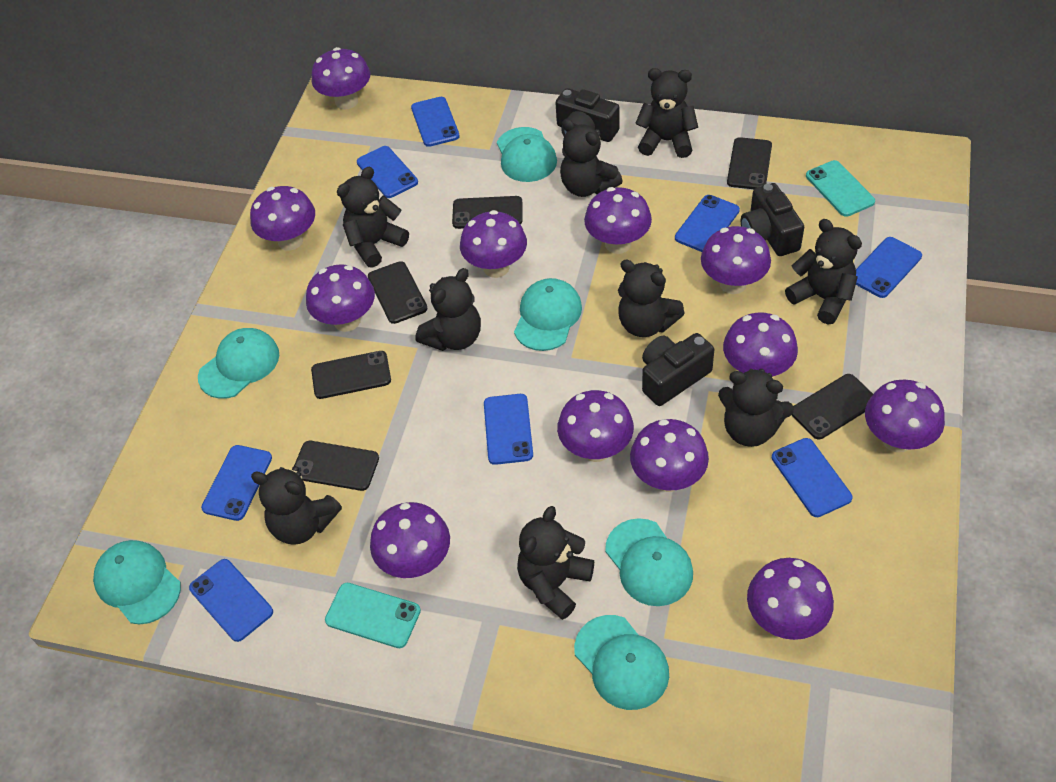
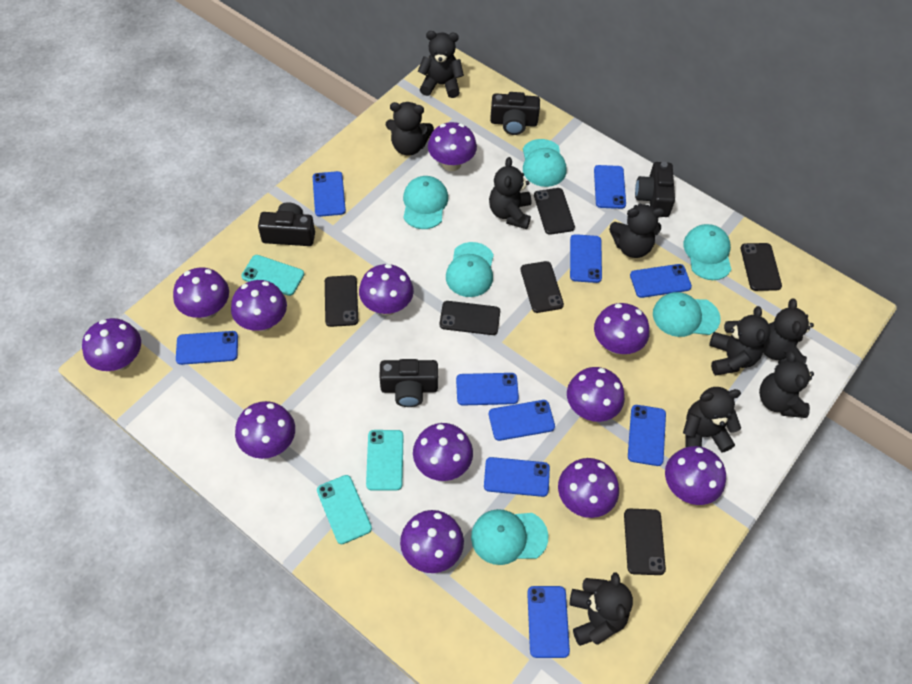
black camera: [556,88,620,142] [642,333,714,406] [741,183,804,256] = 3 -> [258,202,315,246] [380,359,438,407] [490,92,540,135] [635,162,675,217] = 4
blue phone: [189,559,273,642] [201,445,272,521] [357,146,418,198] [411,97,460,147] [484,394,533,465] [675,195,740,252] [772,438,852,517] [856,237,922,298] = 8 -> [176,331,238,365] [313,171,346,217] [456,373,519,405] [484,457,550,497] [489,400,555,441] [527,586,570,658] [570,234,602,283] [594,165,626,209] [628,405,666,466] [630,264,692,298] = 10
turquoise phone: [325,583,421,648] [806,160,875,217] = 2 -> [241,255,304,296] [317,475,372,544] [366,430,404,491] = 3

